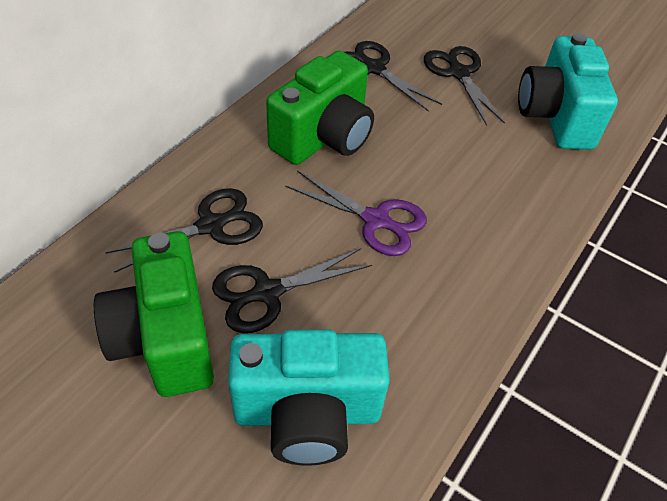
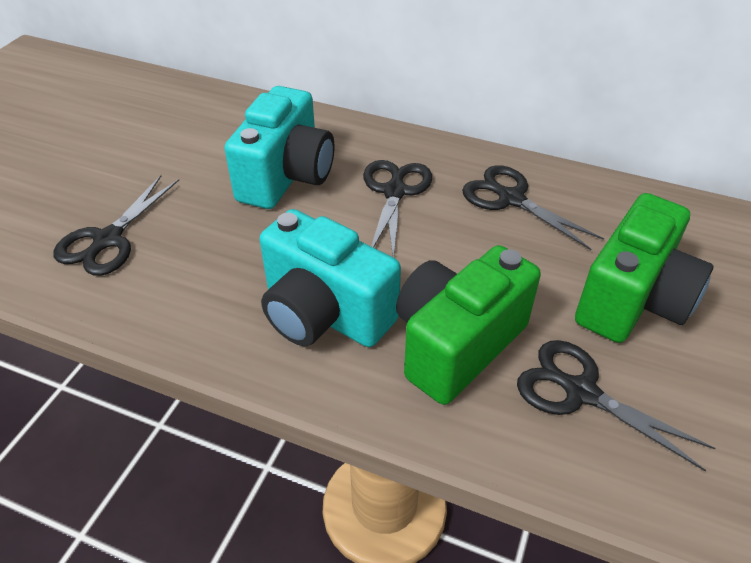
purple scissors: [285,170,427,256] = 1 -> none = 0

